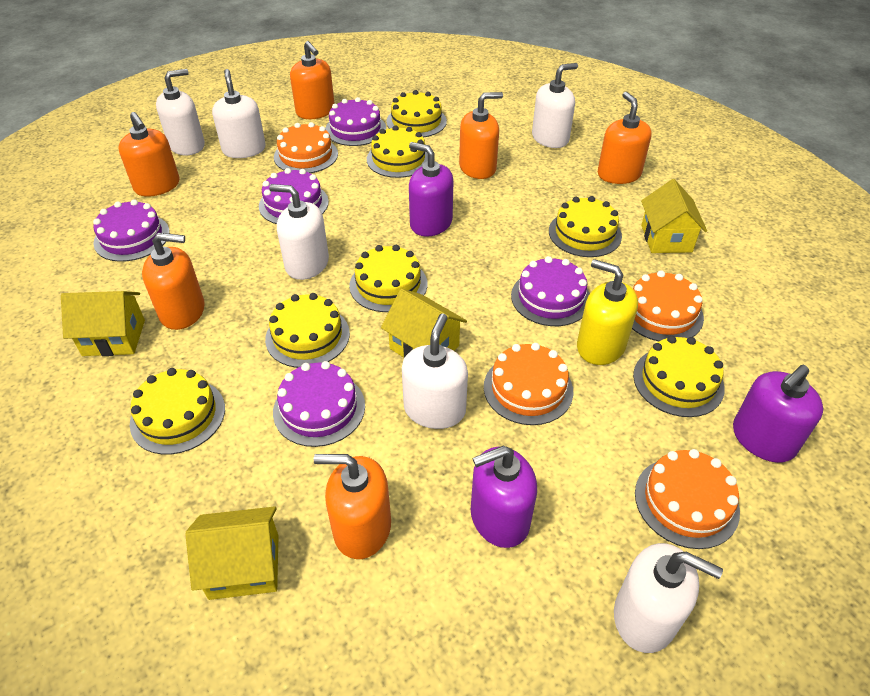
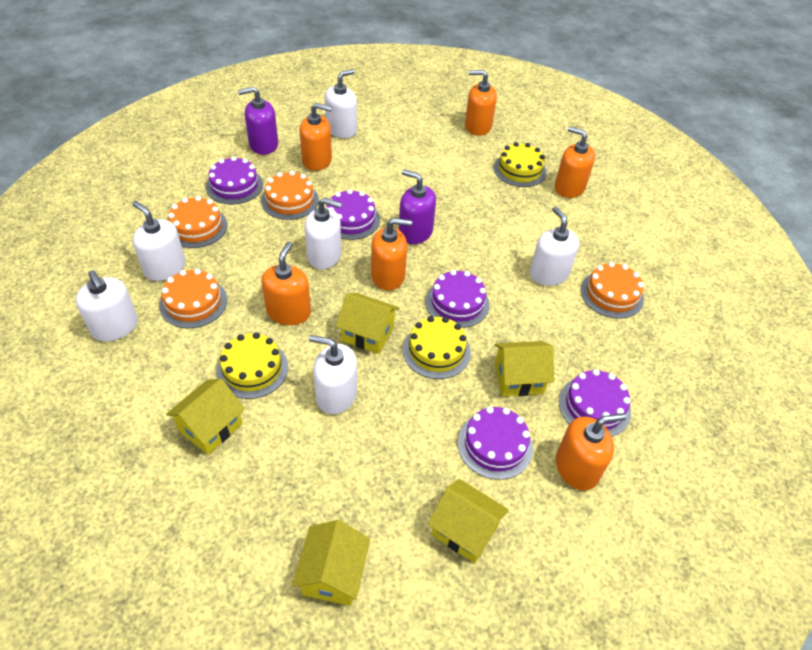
purple soap dispenser: [409,142,453,237] [471,446,537,548] [733,365,823,463] = 3 -> [238,87,278,155] [399,169,436,244] = 2
yellow cake: [130,368,225,455] [265,293,350,368] [349,245,427,312] [367,125,428,178] [386,90,447,138] [549,196,622,257] [633,336,725,417] = 7 -> [216,332,288,399] [403,316,471,379] [494,142,547,187] = 3
yellow house: [61,291,145,356] [185,506,279,600] [381,289,467,358] [641,179,707,253] = 4 -> [166,379,245,455] [292,520,370,606] [336,293,399,354] [428,479,509,563] [495,341,554,396] = 5
yellow soap dispenser: [577,259,638,365] = 1 -> none = 0

